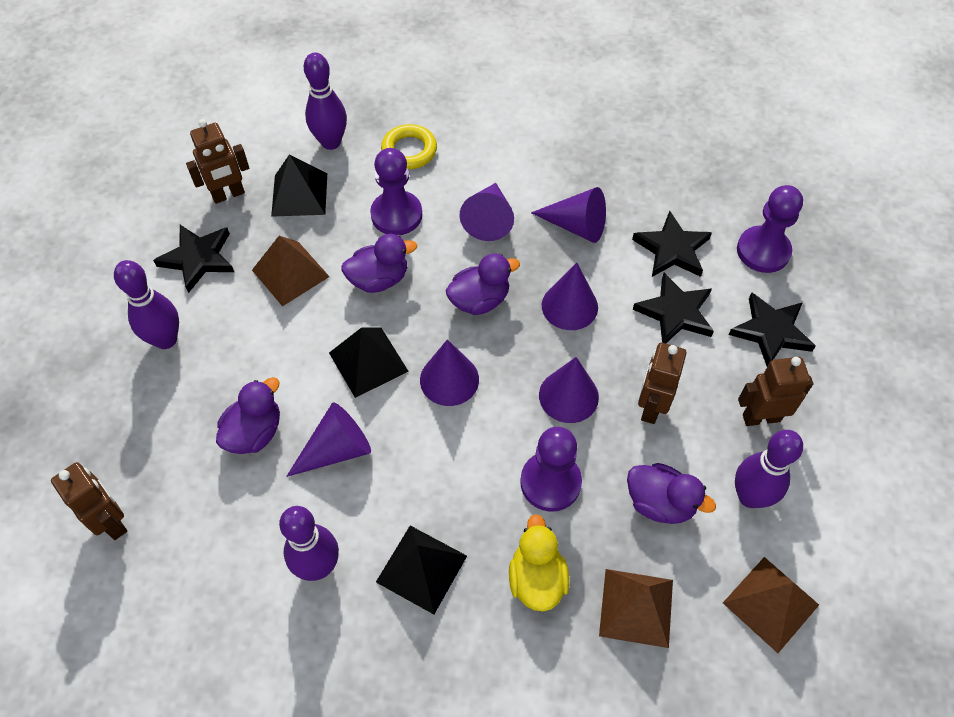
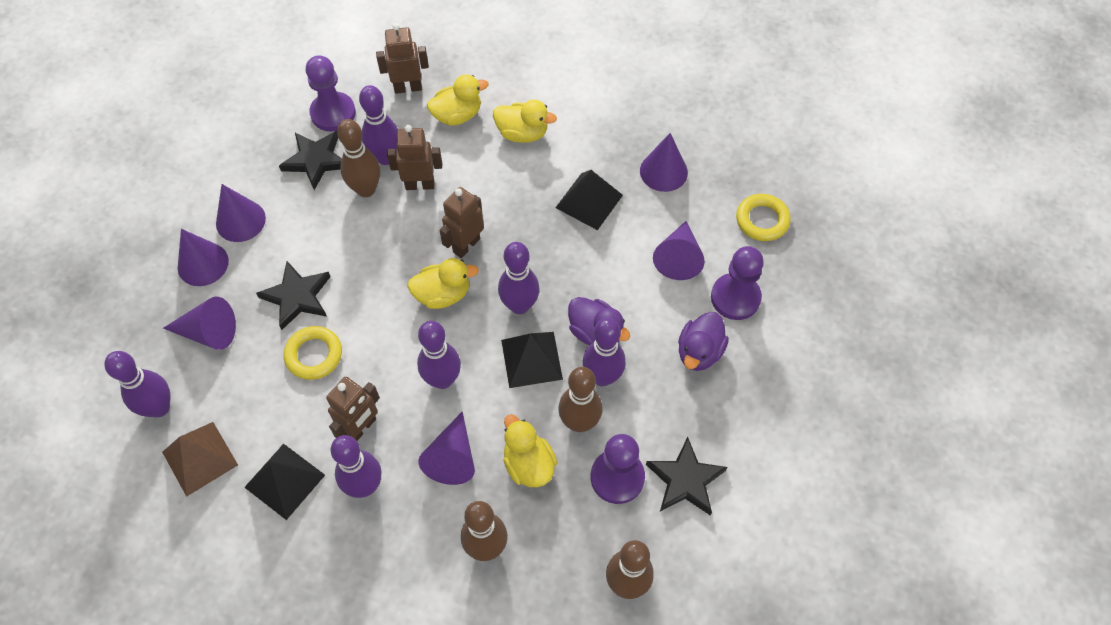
black star: [153,225,234,293] [632,211,712,277] [633,273,714,343] [728,293,816,366] = 4 -> [256,261,331,330] [279,131,342,190] [646,437,728,516] = 3
brown bowling pin: none = 0 -> [337,119,380,197] [461,501,508,561] [558,367,602,432] [606,540,654,599] = 4
brown pyramid: [252,236,330,306] [599,569,673,648] [723,557,819,653] = 3 -> [162,422,238,497] = 1
purple bowling pin: [114,260,179,349] [279,506,339,581] [304,52,347,150] [735,430,803,508] = 4 -> [104,351,171,417] [330,435,381,498] [359,85,398,165] [417,321,461,389] [498,242,540,314] [583,318,626,386] = 6
purple duck: [216,377,280,454] [341,234,417,293] [446,254,520,315] [627,463,716,524] = 4 -> [568,297,630,345] [678,312,729,371] = 2
yellow duck: [509,514,569,611] = 1 -> [407,258,479,309] [427,74,488,126] [493,100,557,143] [504,414,557,487] = 4
yellow ring: [381,124,437,169] = 1 -> [284,326,342,380] [736,194,791,241] = 2

